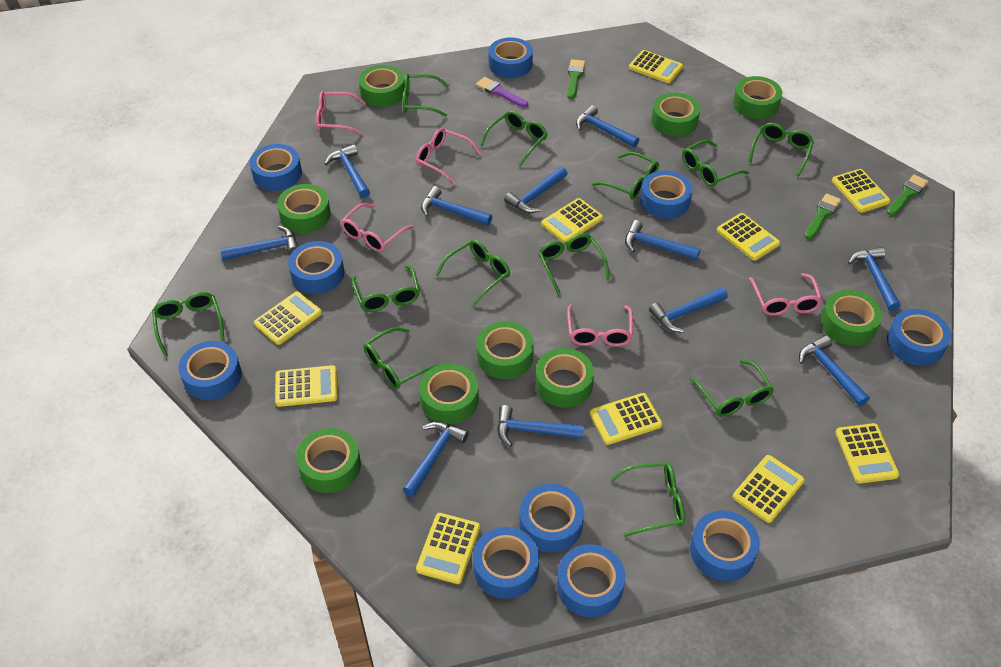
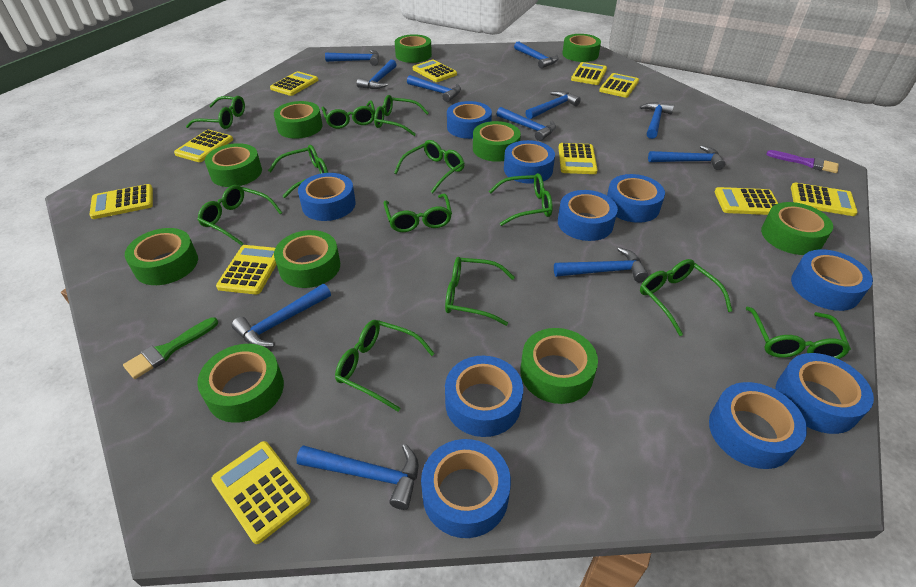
green brush: [567,59,585,99] [805,194,841,239] [887,174,928,216] = 3 -> [123,317,218,379] = 1
green tape: [277,184,331,233] [296,428,361,493] [359,65,405,107] [419,364,479,424] [477,321,534,379] [535,348,594,408] [651,93,700,137] [733,76,782,119] [820,290,882,346] = 9 -> [125,228,198,285] [197,344,284,423] [205,143,262,187] [274,101,323,138] [274,230,340,288] [395,34,432,63] [473,121,521,162] [520,328,598,404] [562,34,601,62] [761,202,833,255] = 10
pink glasses: [316,91,366,135] [340,203,414,252] [416,128,481,184] [567,304,633,346] [749,273,823,316] = 5 -> none = 0
yellow calculator: [254,291,322,345] [275,365,338,407] [416,513,480,584] [542,198,603,242] [590,393,662,445] [629,50,683,83] [717,213,780,261] [733,455,805,523] [832,169,891,213] [835,423,900,484] = 10 -> [89,184,153,219] [174,130,233,162] [211,441,311,544] [216,245,277,295] [270,71,318,96] [413,60,457,82] [558,143,598,174] [571,62,607,85] [599,73,639,98] [714,187,778,215] [791,183,858,216] = 11

